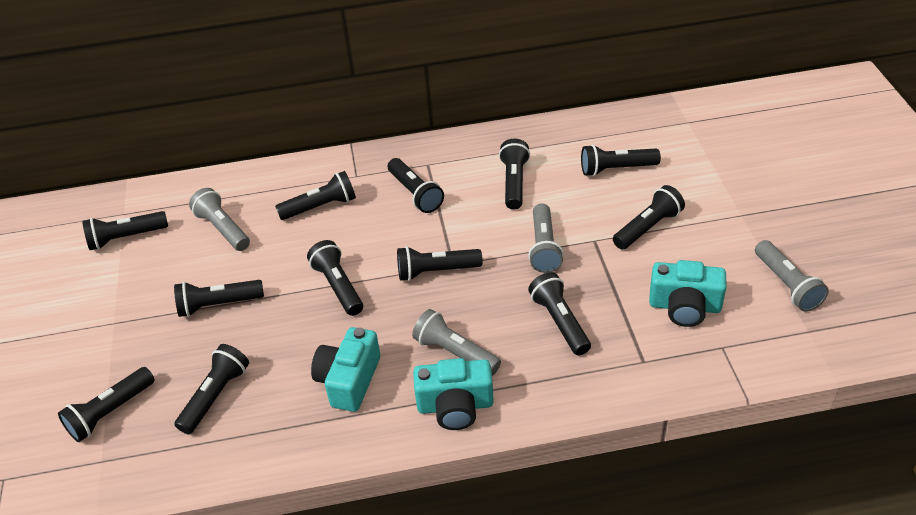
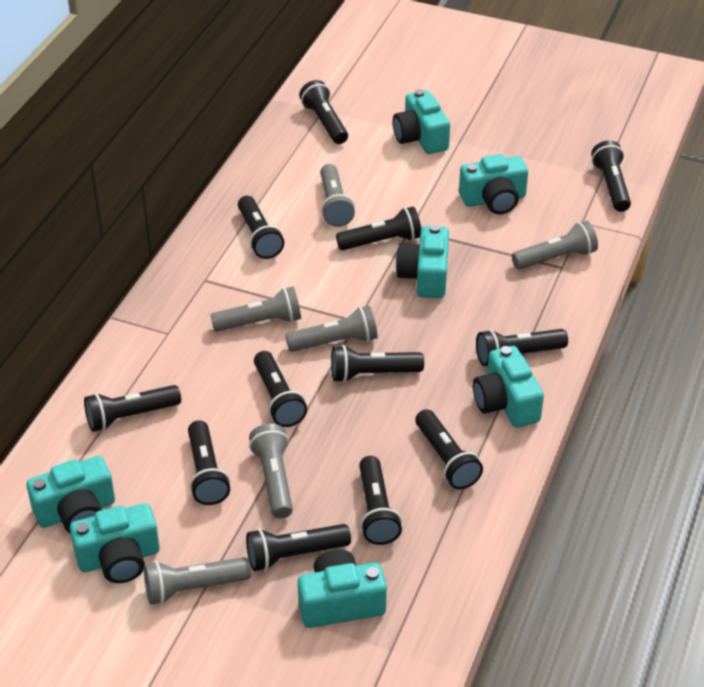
grey flashlight: [189,188,250,251] [412,309,501,376] [528,203,564,273] [755,240,829,312] = 4 -> [144,557,251,605] [210,287,301,332] [249,424,293,518] [286,306,378,352] [320,164,355,227] [512,221,598,269] = 6
turquoise camera: [311,327,380,412] [413,358,494,430] [649,260,726,327] = 3 -> [27,456,115,533] [70,503,160,583] [298,549,387,628] [393,89,450,154] [396,224,449,298] [459,154,528,214] [473,346,544,428] = 7

